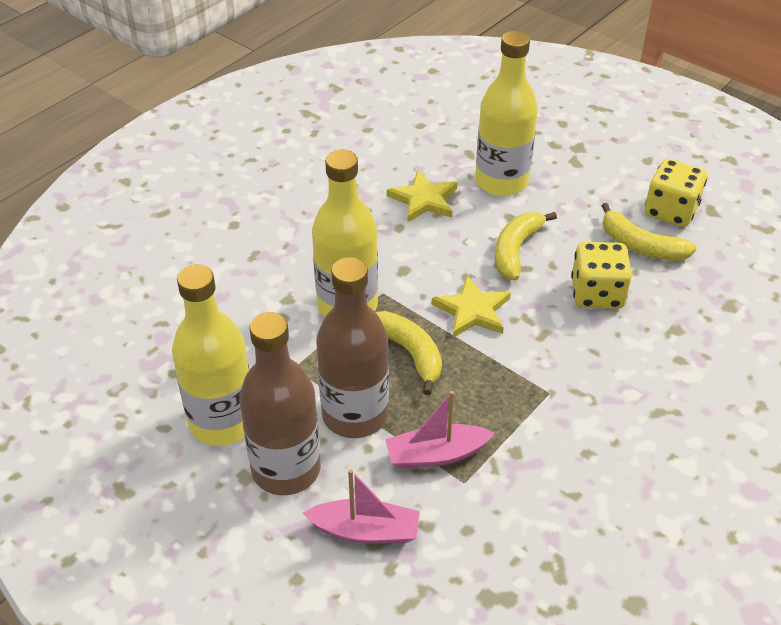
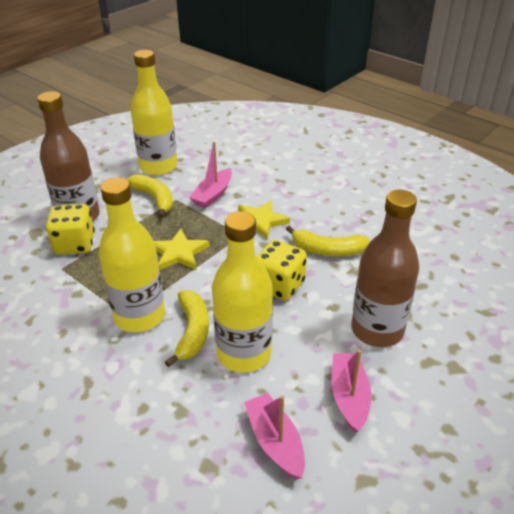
pink boat: [303,469,420,544] [385,391,494,469] = 2 -> [189,142,232,208] [244,393,305,479] [331,350,372,433] = 3

